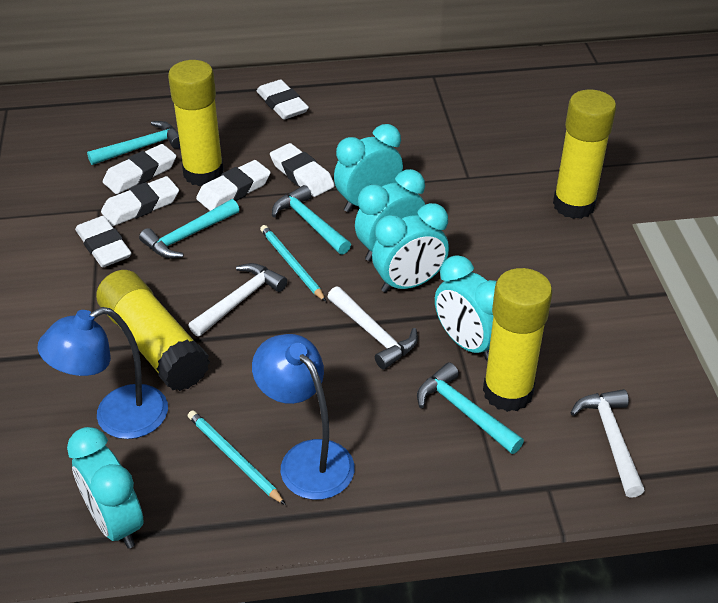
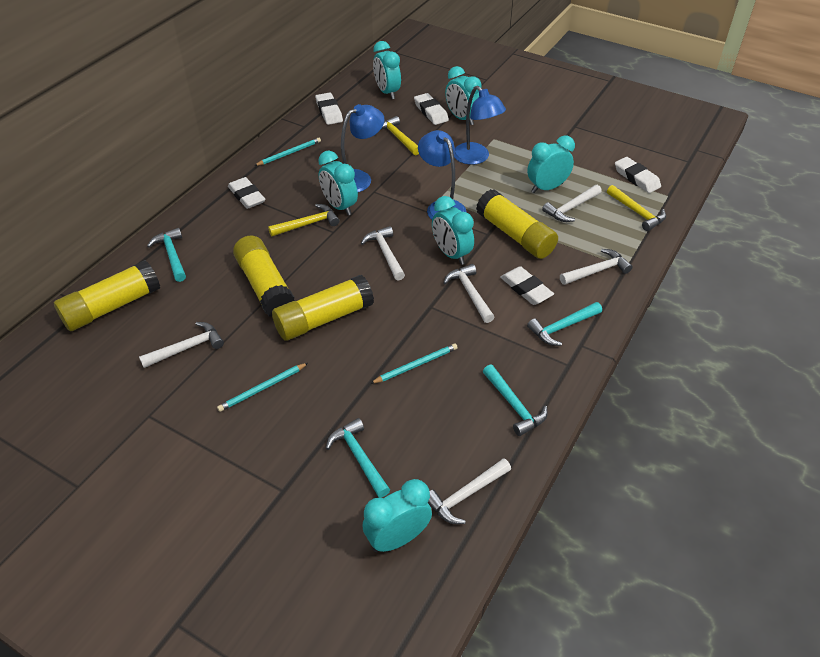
blue lamp: [38,307,168,439] [252,334,355,500] = 2 -> [341,104,385,192] [418,130,467,220] [454,86,506,165] = 3
turquoise clock: [67,427,144,549] [334,124,403,212] [355,169,425,261] [372,203,449,293] [435,255,496,361] = 5 -> [318,151,358,216] [363,479,432,552] [373,41,401,99] [432,196,474,265] [445,66,482,125] [527,136,575,193] = 6
turquoise pencil: [188,410,286,505] [260,225,326,302] = 2 -> [217,363,308,412] [254,138,321,166] [370,344,458,384] = 3
white eraser: [75,216,132,268] [101,176,179,226] [103,144,176,194] [196,160,271,211] [256,80,309,119] [270,143,335,197] = 6 -> [228,177,265,209] [315,93,343,125] [414,93,449,125] [500,266,554,305] [615,157,661,193] = 5
white hammer: [188,263,287,336] [328,286,418,369] [570,389,645,498] = 3 -> [139,322,224,368] [361,226,405,280] [428,458,511,524] [443,264,494,323] [542,185,602,222] [560,249,632,285] = 6
yellow hammer: none = 0 -> [268,204,340,236] [381,116,419,155] [607,185,666,231] = 3

